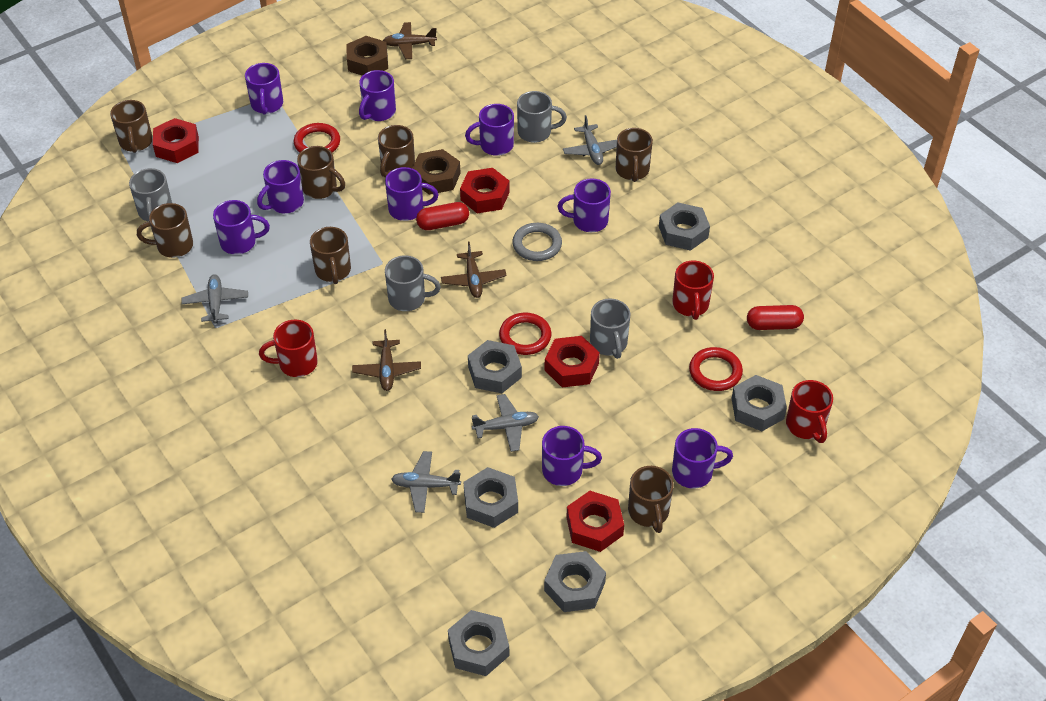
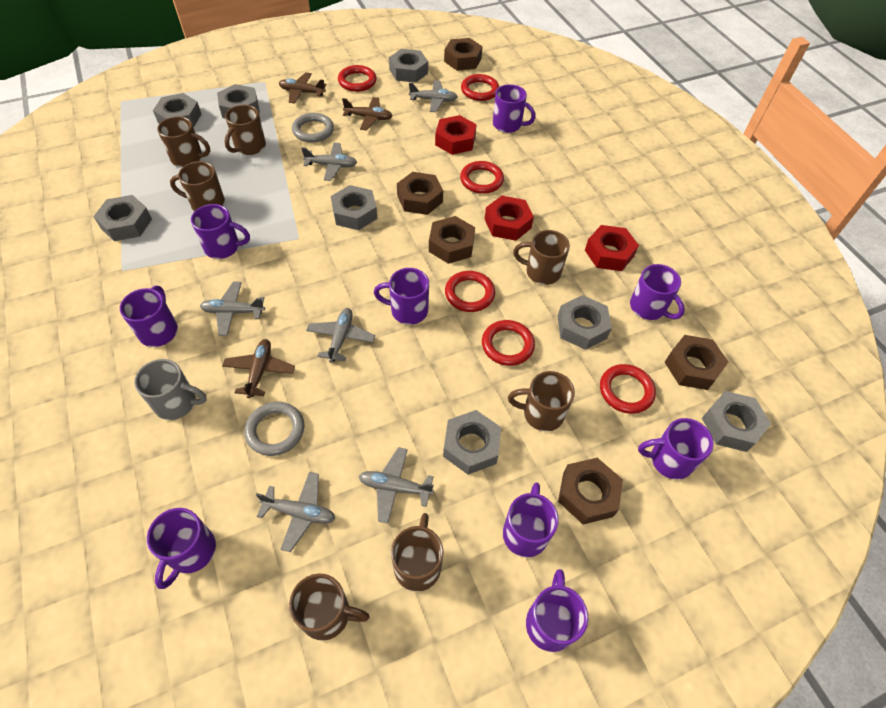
brown nut: [346,36,388,76] [412,149,460,195] = 2 -> [397,172,443,215] [429,216,475,264] [444,38,483,71] [558,458,623,524] [665,335,728,390] = 5
grey mug: [129,168,172,222] [385,255,441,311] [517,91,567,143] [590,298,631,359] = 4 -> [134,359,207,420] = 1
grey nut: [448,610,509,676] [464,467,518,528] [468,340,522,393] [544,551,606,612] [659,202,710,251] [732,375,787,431] = 6 -> [93,195,152,241] [153,93,201,127] [217,84,260,118] [331,185,377,230] [389,49,428,83] [443,410,501,475] [557,295,612,350] [702,391,771,452] = 8
grey plane: [181,274,248,323] [391,451,461,513] [472,394,539,452] [563,115,617,165] = 4 -> [200,281,265,336] [256,472,335,552] [301,143,357,181] [306,308,375,362] [359,447,434,524] [409,80,458,112] = 6
grey ring: [512,223,562,261] = 1 -> [244,402,304,456] [292,113,334,143] = 2
red capsule: [416,202,469,230] [747,305,804,330] = 2 -> none = 0
red mug: [259,319,318,377] [672,260,714,320] [786,380,833,443] = 3 -> none = 0
red nut: [153,118,199,163] [460,168,510,213] [545,336,600,388] [566,491,624,552] = 4 -> [435,115,477,155] [485,196,534,241] [585,225,639,271] = 3
red ring: [294,123,340,153] [499,313,552,355] [689,347,743,391] = 3 -> [338,65,376,92] [445,271,495,312] [460,161,504,194] [461,74,499,101] [482,320,535,366] [600,364,656,414] = 6

